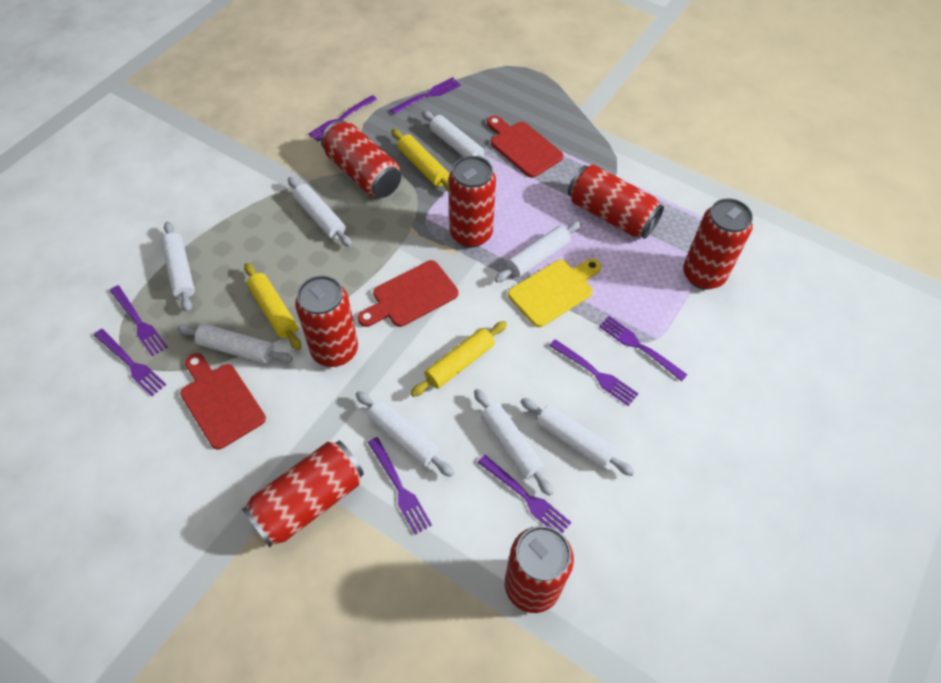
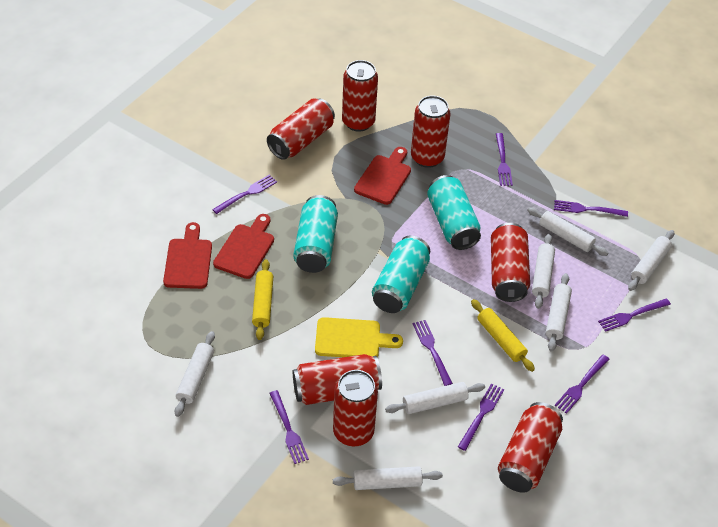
turquoise can: none = 0 -> [293,195,338,273] [372,236,430,313] [427,175,481,250] = 3
white rolling pin: [161,222,195,312] [177,324,293,364] [288,177,352,247] [356,391,454,477] [422,110,493,168] [474,389,553,496] [495,221,581,283] [521,398,635,476] = 8 -> [175,331,215,417] [333,466,443,490] [385,382,485,414] [527,207,608,256] [532,234,555,309] [546,273,572,352] [628,230,674,291] = 7
yellow rolling pin: [244,263,301,350] [391,129,449,192] [410,321,507,397] = 3 -> [252,259,273,340] [471,299,535,372] = 2

